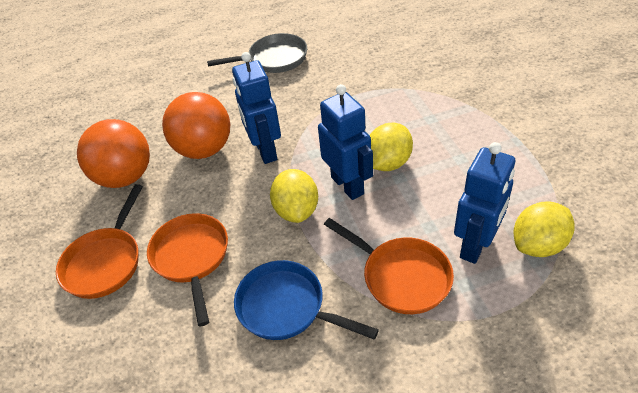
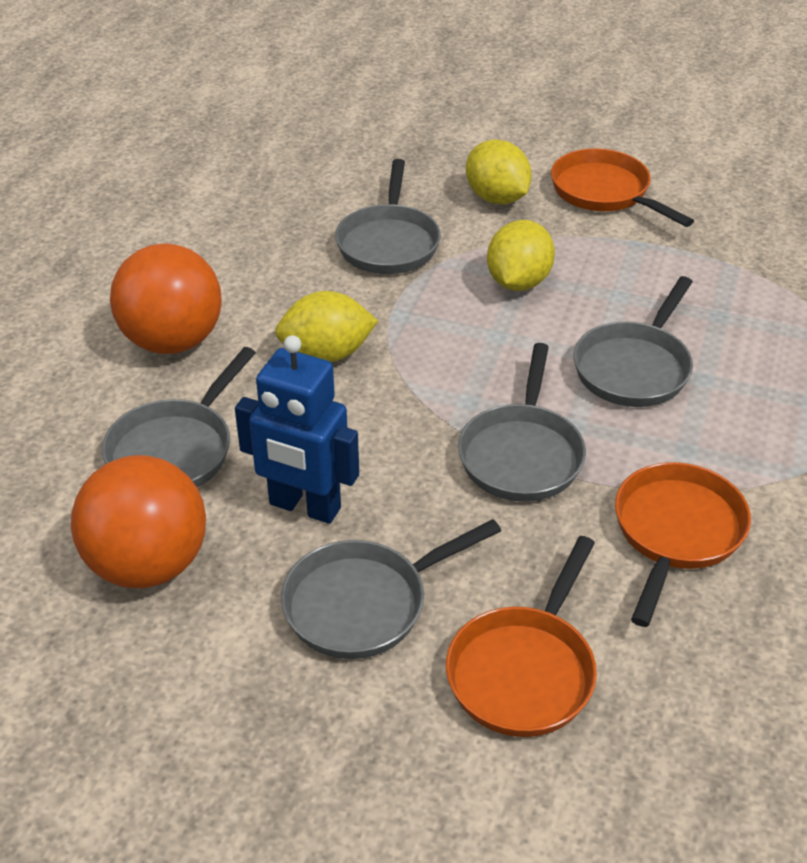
blue pan: [234,260,379,340] = 1 -> none = 0
blue robot: [232,52,281,164] [318,84,373,200] [454,142,515,264] = 3 -> [235,335,359,524] = 1
grey pan: [207,33,307,73] = 1 -> [102,347,256,487] [281,519,501,659] [335,159,441,274] [458,343,586,502] [574,276,693,407] = 5

